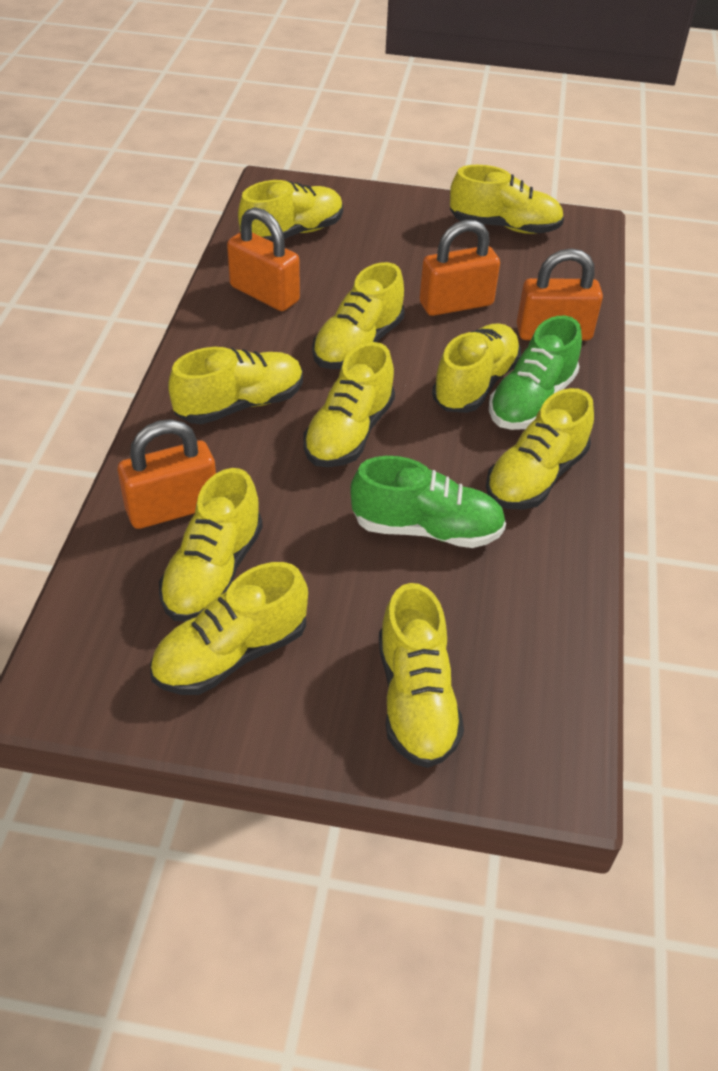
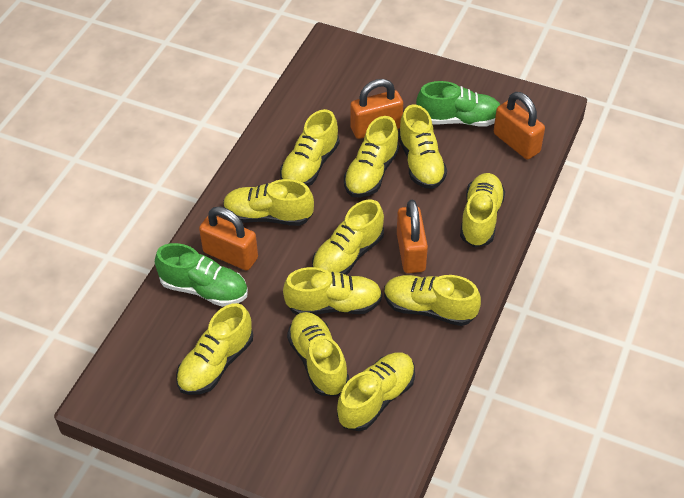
yellow shoe: [150,562,308,695] [159,468,263,621] [168,347,303,424] [238,180,343,242] [303,342,395,467] [312,262,405,369] [379,583,464,768] [432,323,521,413] [450,165,564,234] [486,388,594,510] = 10 -> [176,303,253,395] [223,179,314,226] [280,109,339,186] [283,267,382,315] [287,312,349,396] [312,200,384,275] [337,353,415,431] [344,116,399,198] [384,275,481,326] [398,105,447,189] [460,173,505,247] = 11

